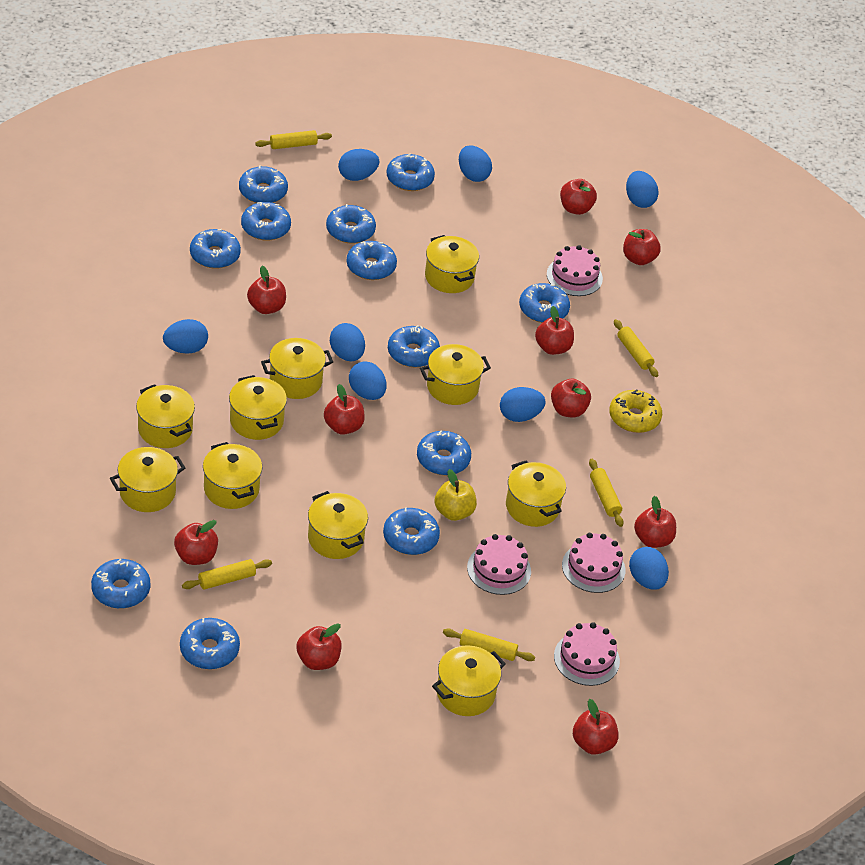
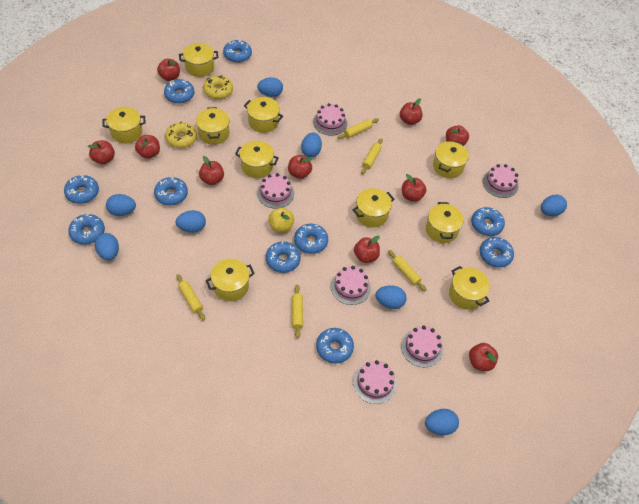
blue donut: [91,559,150,609] [180,618,240,669] [190,229,241,269] [239,165,288,203] [241,202,291,241] [326,204,376,244] [347,241,397,280] [383,507,440,555] [386,153,435,191] [388,325,440,367] [417,430,471,475] [519,283,570,323] = 12 -> [64,175,99,204] [68,214,105,245] [154,177,188,206] [164,79,194,104] [223,40,252,63] [266,241,301,273] [294,224,328,254] [316,328,354,363] [471,207,505,236] [480,237,514,267] = 10
pink cake: [467,534,531,595] [547,245,603,296] [554,622,620,686] [562,533,625,593] = 4 -> [257,173,294,209] [313,103,347,136] [331,266,371,305] [353,360,397,404] [401,326,443,367] [483,164,519,198] = 6
yellow donut: [609,389,662,433] = 1 -> [165,122,197,148] [203,75,233,99] = 2

